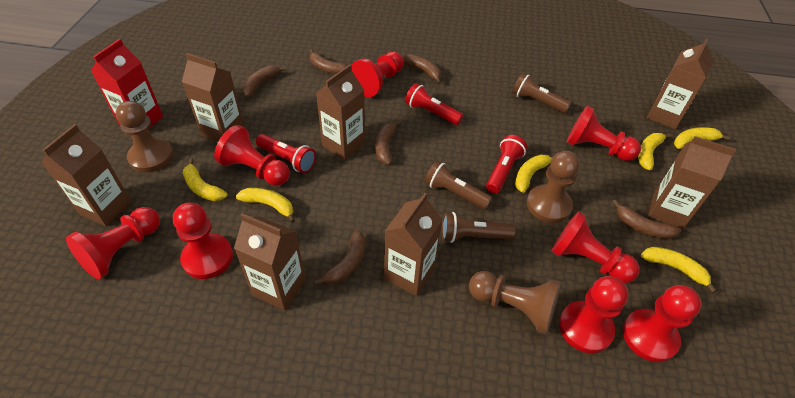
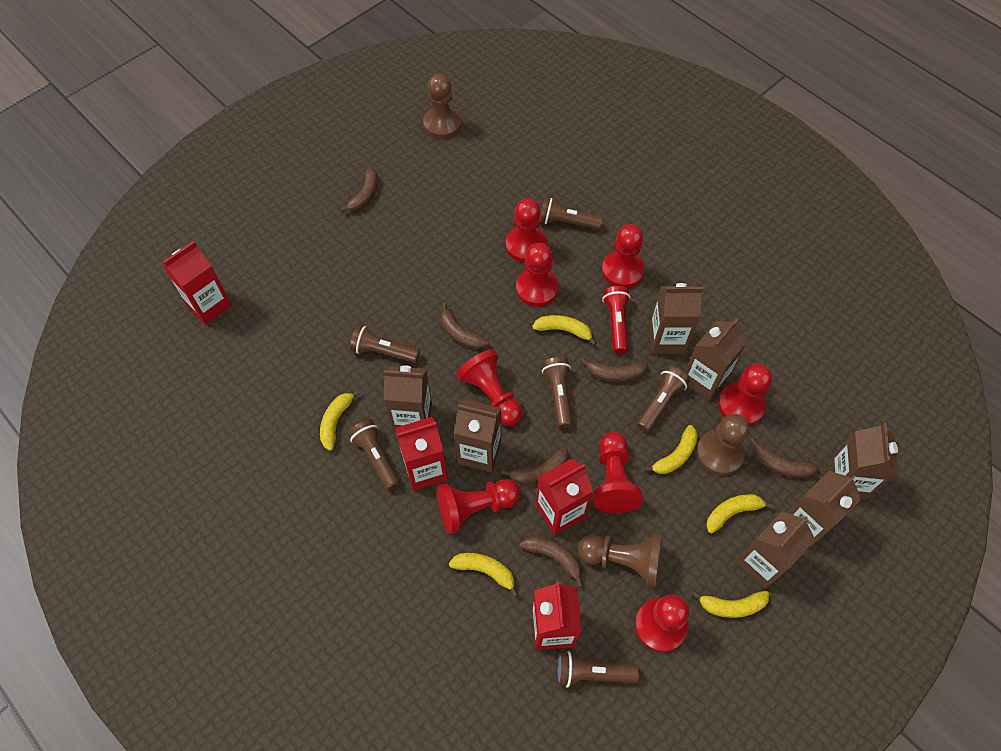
brown flashlight: [424,160,492,210] [442,212,516,243] [512,73,571,113] = 3 -> [348,420,400,490] [350,325,420,363] [540,198,603,230] [542,357,573,428] [557,651,639,688] [637,366,690,432] = 6
red carton: [91,39,163,128] = 1 -> [162,241,232,325] [395,417,448,491] [532,582,582,650] [536,459,593,535] = 4
red flashlight: [256,134,316,173] [405,83,463,125] [486,135,527,194] = 3 -> [602,286,630,354] = 1

